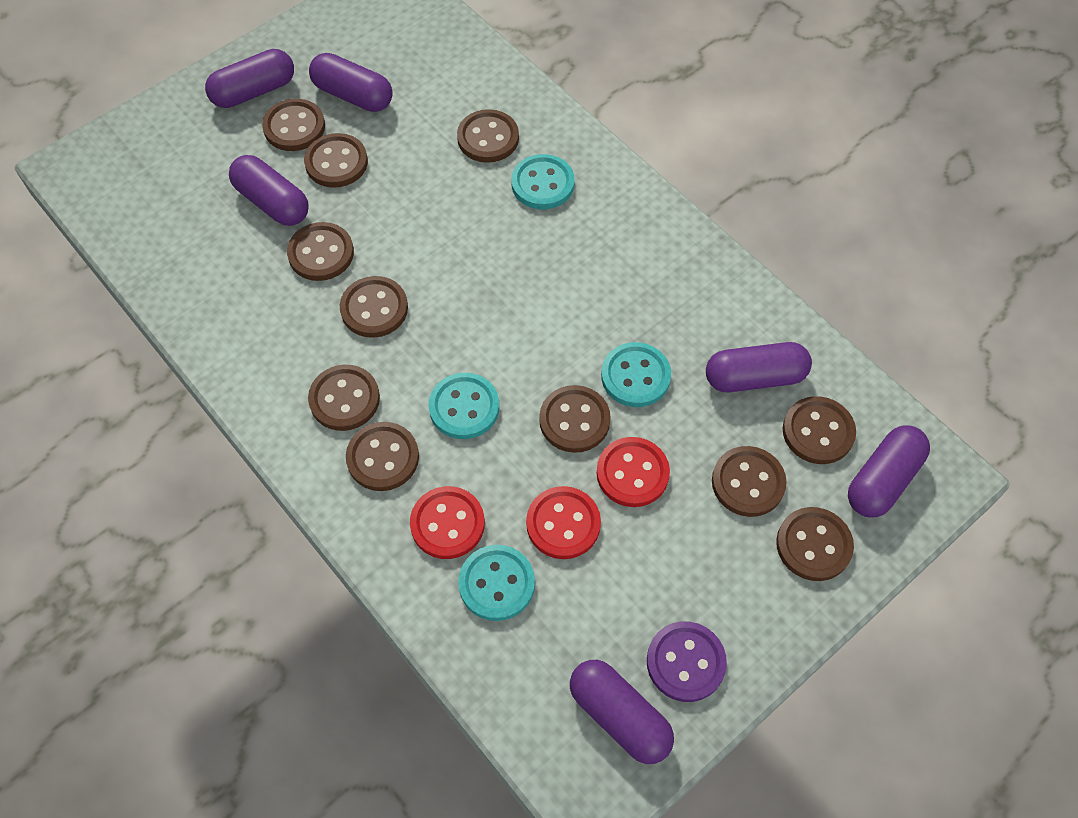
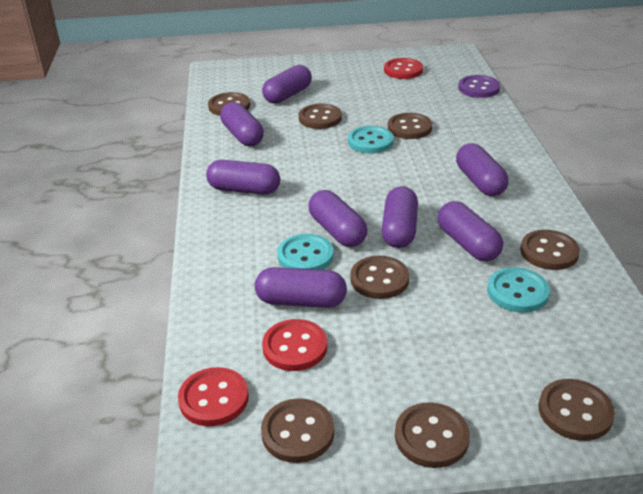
brown button: [262,99,325,151] [287,222,354,281] [304,133,368,188] [308,365,380,431] [340,276,408,338] [346,422,419,491] [457,109,519,163] [539,385,611,453] [712,446,787,517] [776,507,854,581] [783,396,856,464] = 11 -> [208,92,250,116] [261,398,334,463] [299,104,342,129] [350,256,409,299] [388,113,432,139] [395,402,470,468] [520,230,580,270] [539,379,615,441] = 8
purple capsule: [205,49,294,108] [229,155,309,226] [309,53,393,112] [570,660,674,764] [706,342,812,392] [848,425,930,517] = 6 -> [206,160,280,195] [220,102,264,146] [255,267,347,308] [262,65,312,104] [308,190,368,247] [382,186,418,248] [438,201,503,262] [456,143,509,196] = 8
turquoise button: [428,373,499,439] [458,545,535,621] [511,154,575,209] [601,342,671,407] = 4 -> [277,234,334,270] [348,126,394,154] [487,267,550,313] = 3

